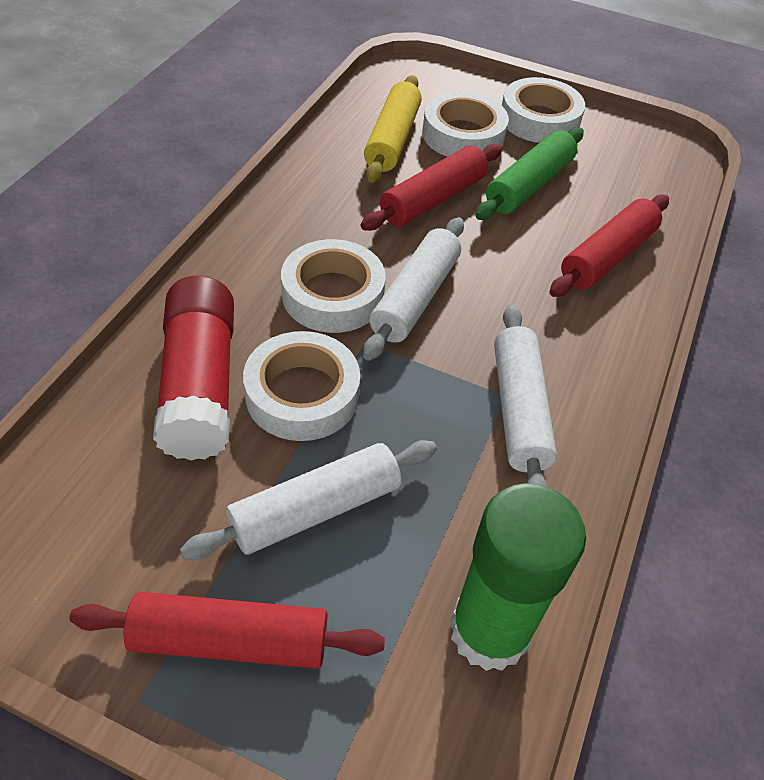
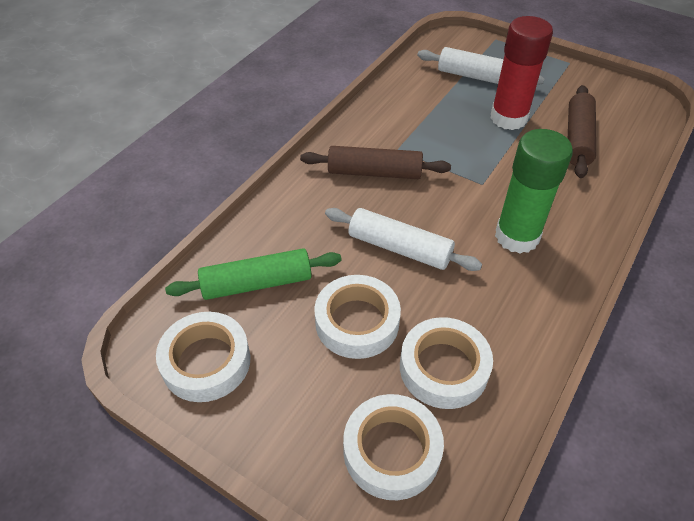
brown rolling pin: none = 0 -> [300,146,451,179] [568,85,596,178] = 2
red rolling pin: [69,592,385,669] [360,144,502,231] [549,194,669,297] = 3 -> none = 0
white rolling pin: [180,440,437,560] [363,217,464,361] [494,304,557,487] = 3 -> [325,208,482,271] [417,47,544,85] = 2
yellow rolling pin: [364,75,422,183] = 1 -> none = 0

